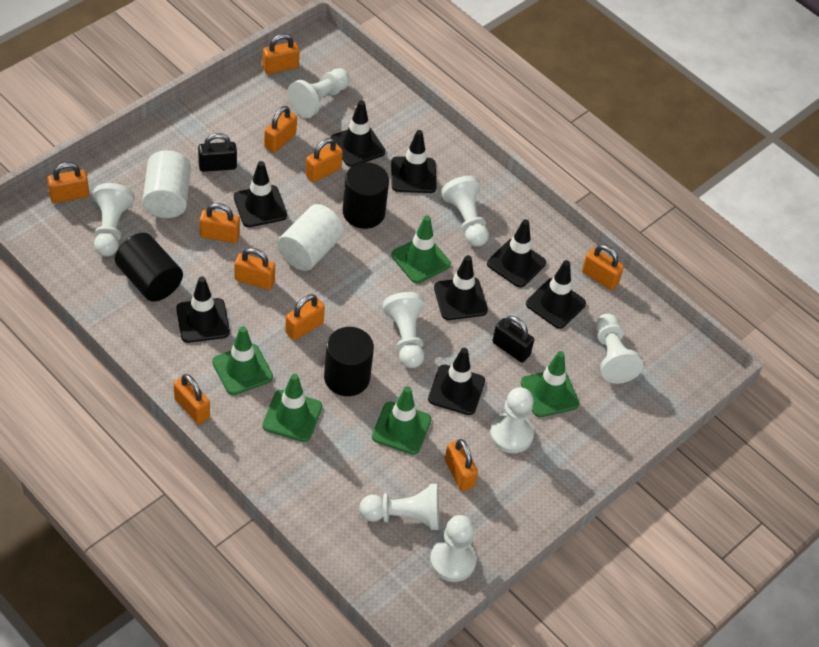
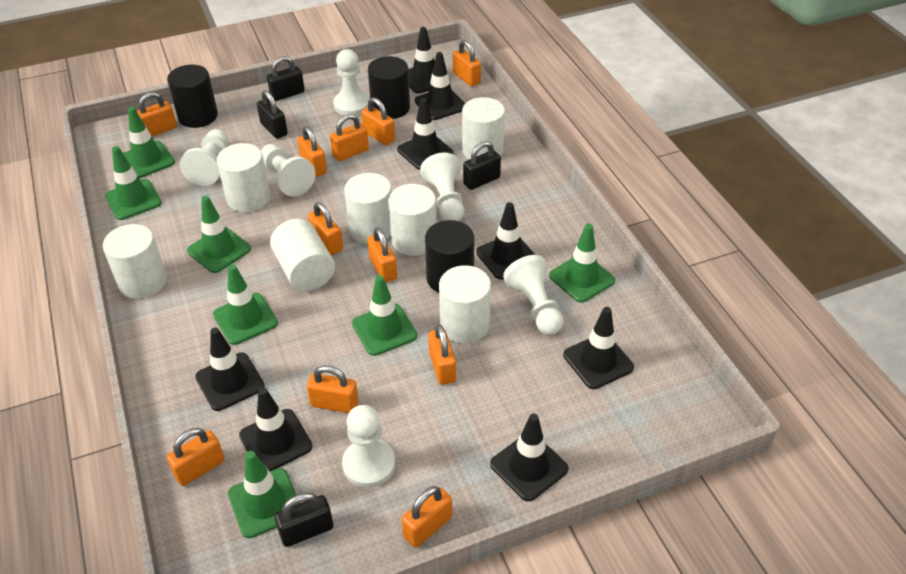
black padlock: [198,133,237,172] [492,316,534,362] = 2 -> [257,90,288,139] [267,56,305,101] [275,493,333,547] [463,141,501,190] = 4
green traffic cone: [212,326,273,395] [263,374,322,442] [372,386,431,455] [391,215,451,283] [521,351,579,417] = 5 -> [105,146,162,220] [123,107,175,178] [187,196,251,273] [213,264,278,345] [228,451,300,538] [352,275,417,356] [549,224,615,303] = 7
orange padlock: [47,162,89,203] [174,374,210,424] [200,203,240,243] [235,248,275,290] [262,34,300,74] [264,106,297,153] [285,294,325,340] [305,138,343,182] [445,439,478,491] [582,244,624,290] = 10 -> [137,92,177,137] [167,428,225,486] [297,126,327,177] [307,365,359,413] [308,202,343,255] [330,114,369,161] [362,97,395,146] [367,227,397,283] [402,486,452,548] [428,324,456,385] [453,40,481,87] = 11
white cylinder: [142,150,191,218] [278,204,344,271] = 2 -> [103,224,167,299] [217,143,270,212] [270,219,335,291] [344,173,392,244] [388,184,436,256] [439,265,491,343] [462,97,505,159] = 7
white pawn: [93,183,135,257] [287,68,350,118] [359,484,439,530] [382,292,425,368] [430,515,477,582] [441,176,489,247] [490,387,534,453] [595,314,643,384] = 8 -> [180,129,228,186] [261,144,315,197] [333,49,370,115] [342,405,395,488] [420,153,464,221] [503,255,564,335] = 6

